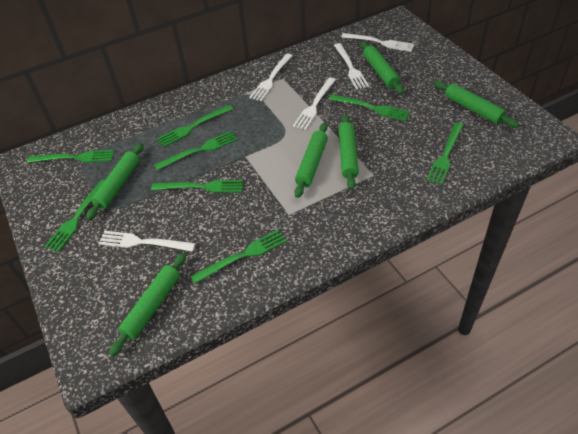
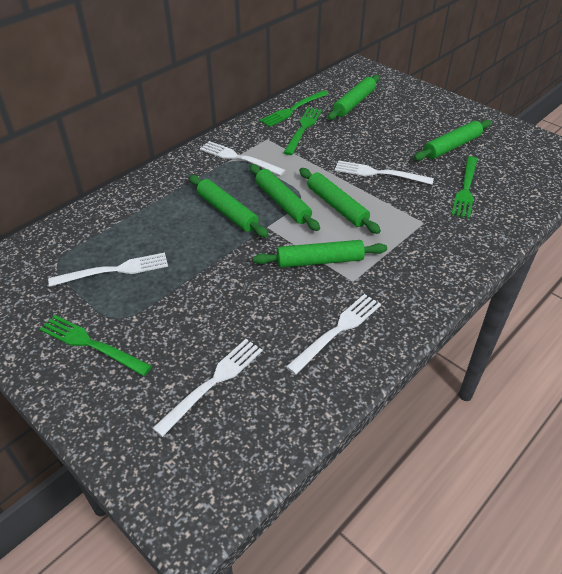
green fork: [27,150,114,163] [44,180,105,252] [151,180,243,193] [154,131,238,171] [157,105,233,147] [190,230,287,284] [329,94,410,121] [426,122,463,185] = 8 -> [40,315,152,376] [260,90,328,127] [283,107,322,155] [451,156,477,219] = 4

